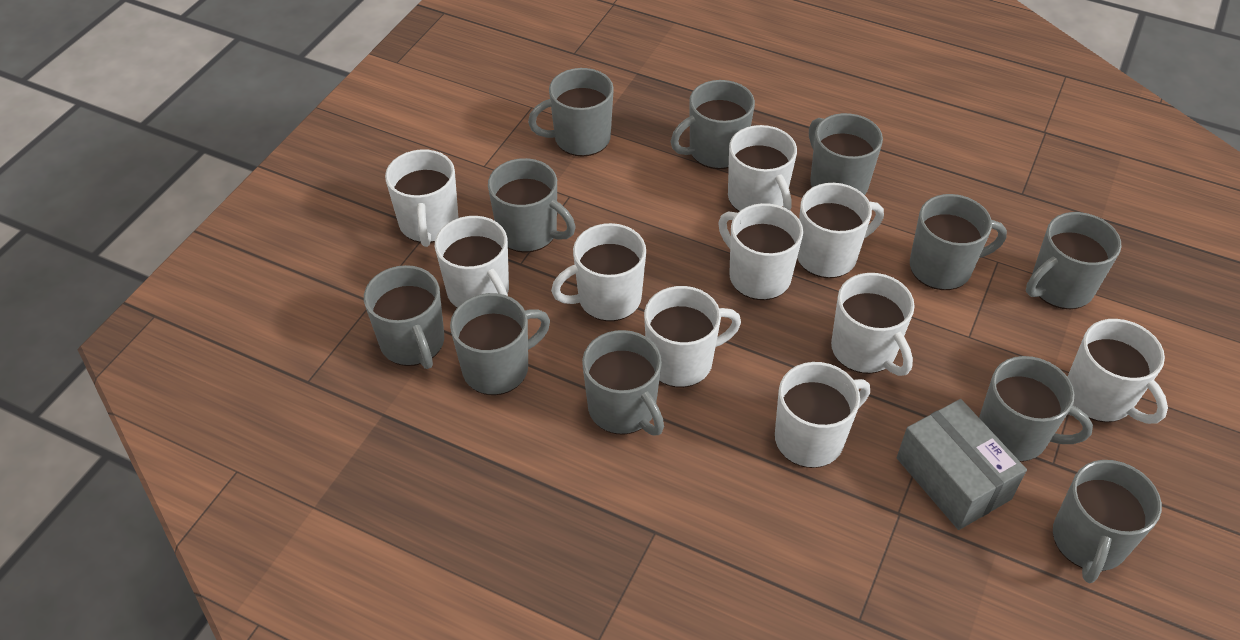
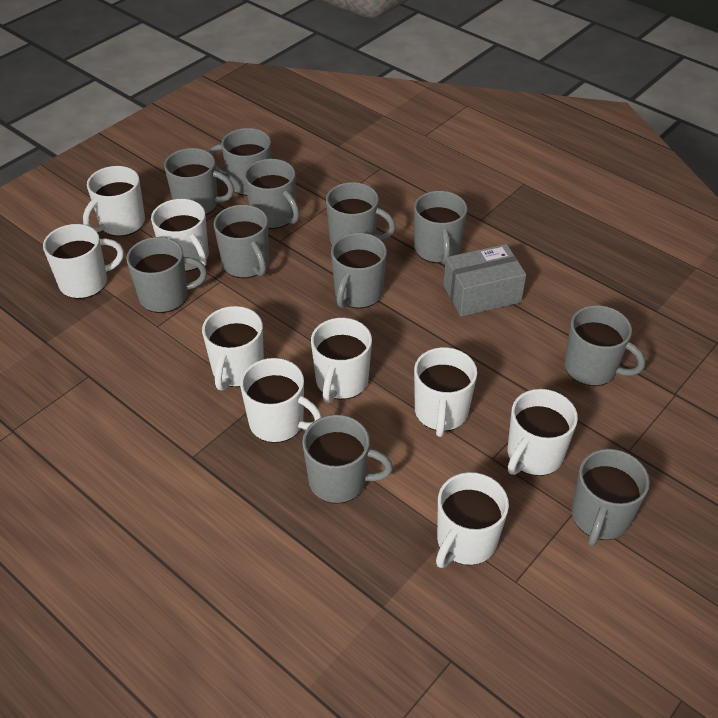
white mug: [385,149,459,247] [435,216,509,308] [551,223,646,321] [644,286,741,388] [718,203,803,300] [728,125,797,211] [775,362,870,468] [797,183,884,278] [831,273,915,376] [1068,319,1168,424] = 10 -> [43,224,124,299] [83,166,145,237] [151,199,209,272] [202,306,264,391] [240,358,322,443] [311,318,372,403] [414,347,477,437] [436,472,509,568] [508,389,578,476] = 9

